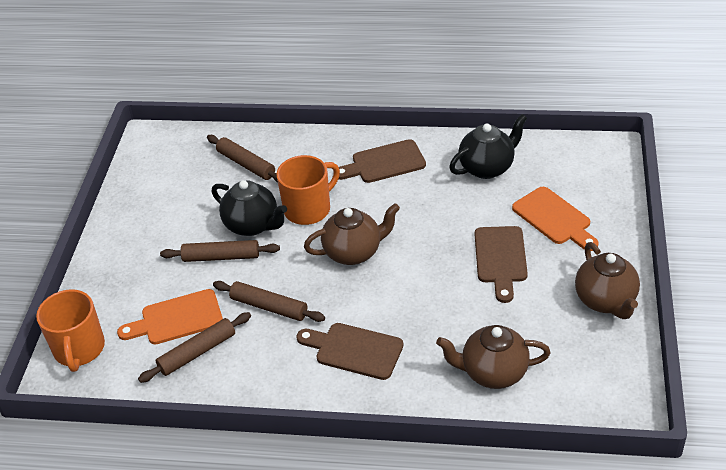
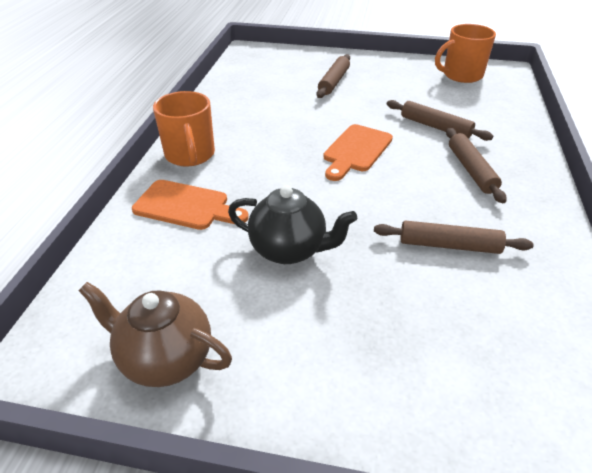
black teapot: [212,180,287,236] [449,114,527,179] = 2 -> [228,185,357,264] = 1
brown cutting board: [296,323,403,380] [333,139,426,183] [475,226,528,303] = 3 -> none = 0
brown teapot: [304,203,400,265] [436,325,551,389] [575,242,640,319] = 3 -> [79,282,232,387] = 1

